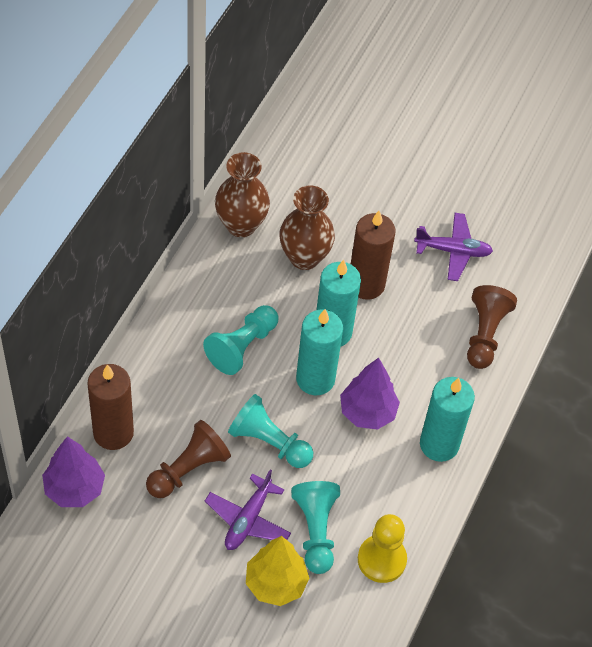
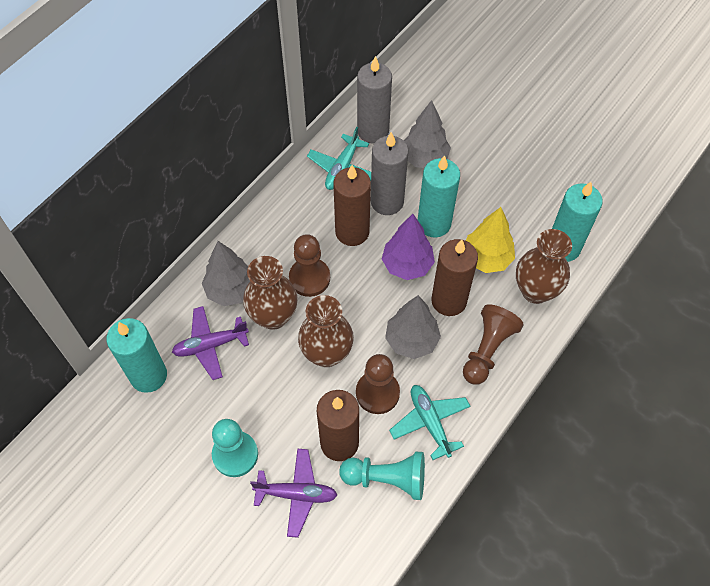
brown candle: [87,364,134,450] [351,211,396,300] = 2 -> [317,390,359,461] [333,165,371,246] [431,239,478,316] = 3
brown pawn: [146,420,231,498] [467,285,517,369] = 2 -> [289,234,330,297] [356,354,400,414] [463,304,524,385] = 3
brown vase: [215,152,270,237] [279,185,335,270] = 2 -> [243,256,298,330] [298,295,354,367] [516,229,572,304] = 3
grey candle: none = 0 -> [357,56,392,143] [371,132,409,215] = 2
grey tree: none = 0 -> [202,241,250,306] [385,295,441,359] [404,100,451,168] = 3
purple tree: [42,436,105,507] [340,358,400,430] = 2 -> [382,214,435,280] = 1
turquoise pawn: [203,305,278,375] [228,394,313,468] [291,481,340,574] = 3 -> [212,419,258,477] [339,452,425,500] = 2
turquoise plane: none = 0 -> [307,127,371,190] [389,385,471,460] = 2
yellow pawn: [358,514,407,583] = 1 -> none = 0

